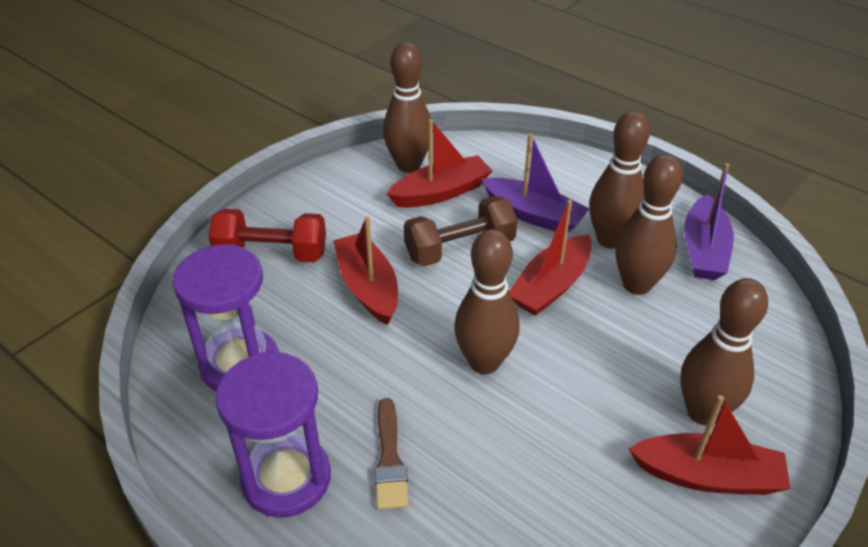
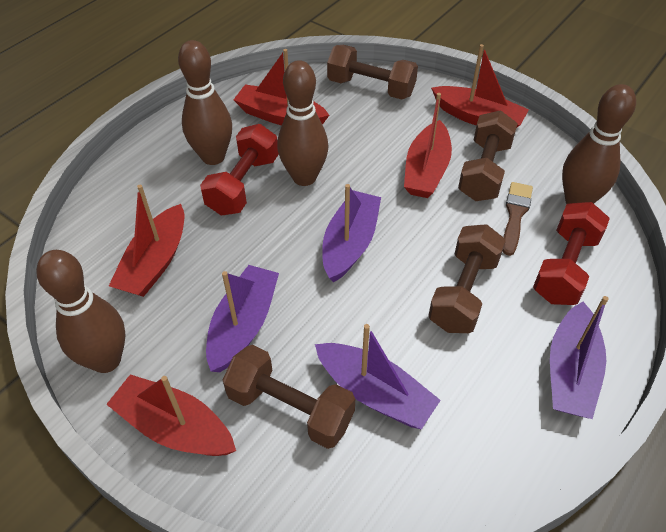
brown bowling pin: [383,42,431,173] [454,229,520,374] [589,111,650,249] [615,154,683,295] [681,278,768,425] = 5 -> [36,250,126,373] [178,40,232,165] [277,60,328,186] [562,84,636,204] = 4
brown dumbbell: [404,196,518,266] = 1 -> [223,345,355,449] [327,45,418,100] [428,224,506,333] [458,110,518,201] = 4
purple boat: [482,133,589,232] [684,163,734,280] = 2 -> [206,265,279,372] [315,324,441,430] [322,184,381,283] [550,296,609,419] = 4
purple hourglass: [172,244,279,392] [216,352,331,518] = 2 -> none = 0
red boat: [333,216,398,325] [387,119,492,207] [509,200,592,316] [628,395,791,495] = 4 -> [106,374,236,456] [109,185,184,297] [233,49,329,125] [404,93,452,198] [431,44,529,127] = 5
red dumbbell: [209,209,326,263] = 1 -> [200,124,279,216] [533,202,610,305] = 2

